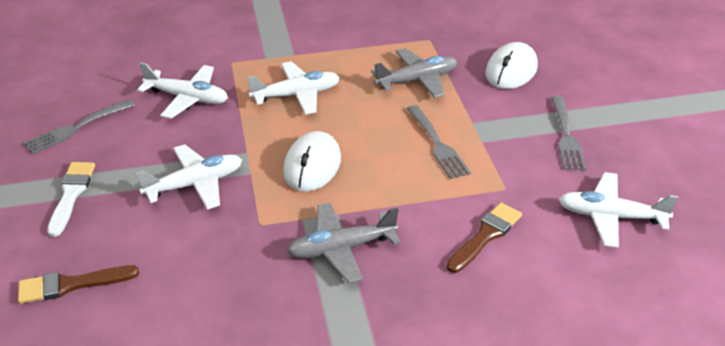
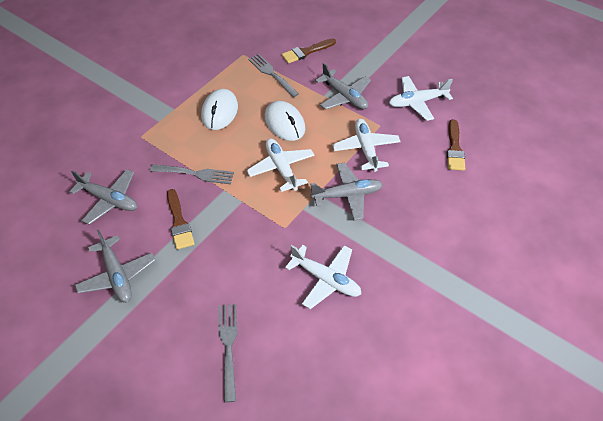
brown brush: [18,265,139,304] [447,202,522,273] = 2 -> [167,189,194,250] [281,38,336,64] [447,119,465,171] = 3
grey plane: [286,203,401,283] [371,48,457,98] = 2 -> [69,169,137,225] [75,229,156,303] [310,163,383,221] [315,63,371,110] = 4
white brush: [47,162,95,237] = 1 -> none = 0

